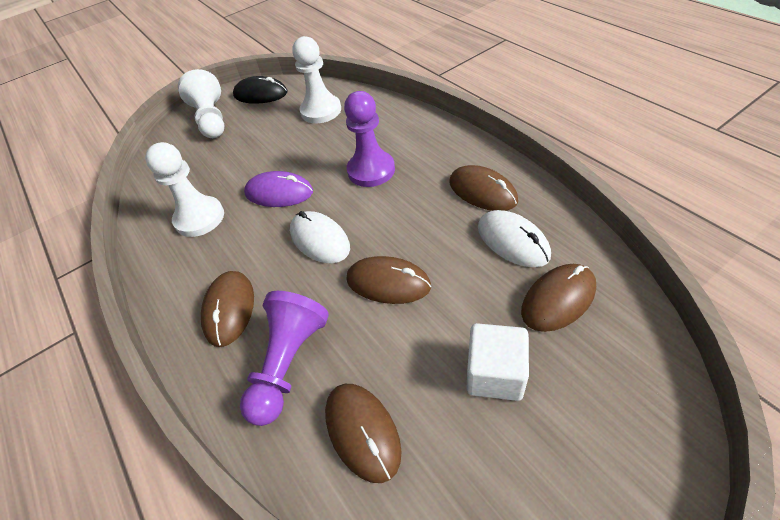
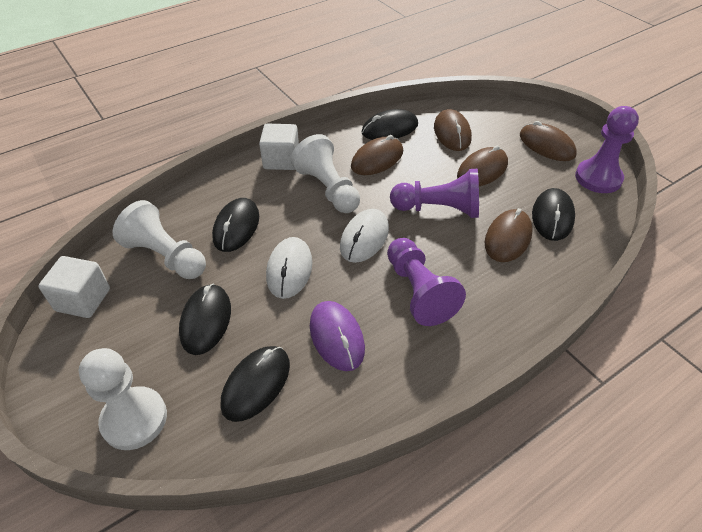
black mouse: [233,76,288,104] = 1 -> [179,284,231,355] [212,198,259,252] [221,346,290,422] [362,109,418,140] [532,188,575,241] = 5
purple pawn: [240,291,329,426] [344,91,395,187] = 2 -> [387,238,466,326] [390,169,479,218] [575,106,639,193] = 3
white cube: [467,323,529,401] = 1 -> [38,256,110,318] [259,124,299,170] = 2

